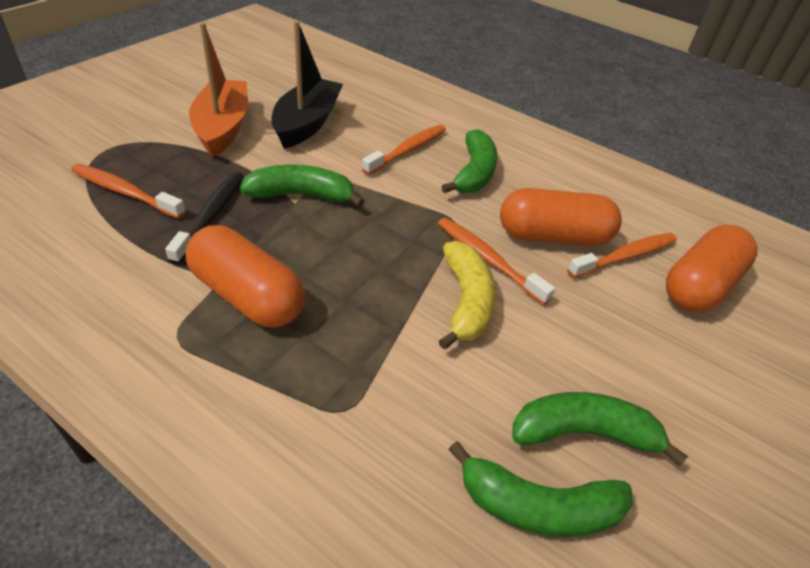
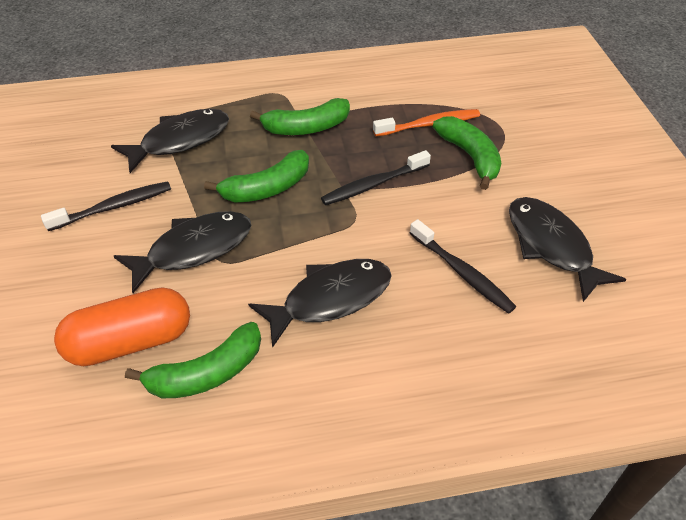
black boat: [271,21,343,149] = 1 -> none = 0
black fish: none = 0 -> [111,109,229,173] [114,211,252,293] [248,259,392,348] [509,197,626,302] = 4
black toothbrush: [165,172,244,264] = 1 -> [41,181,171,231] [321,150,431,205] [410,219,516,314] = 3
orange boat: [189,22,248,157] = 1 -> none = 0
orange capsule: [185,225,305,328] [500,188,622,246] [666,225,758,312] = 3 -> [54,287,190,366] = 1
orange toothbrush: [71,164,186,219] [362,125,446,175] [438,218,555,305] [567,233,677,278] = 4 -> [373,109,480,136] = 1
yellow banana: [439,241,496,350] = 1 -> none = 0

